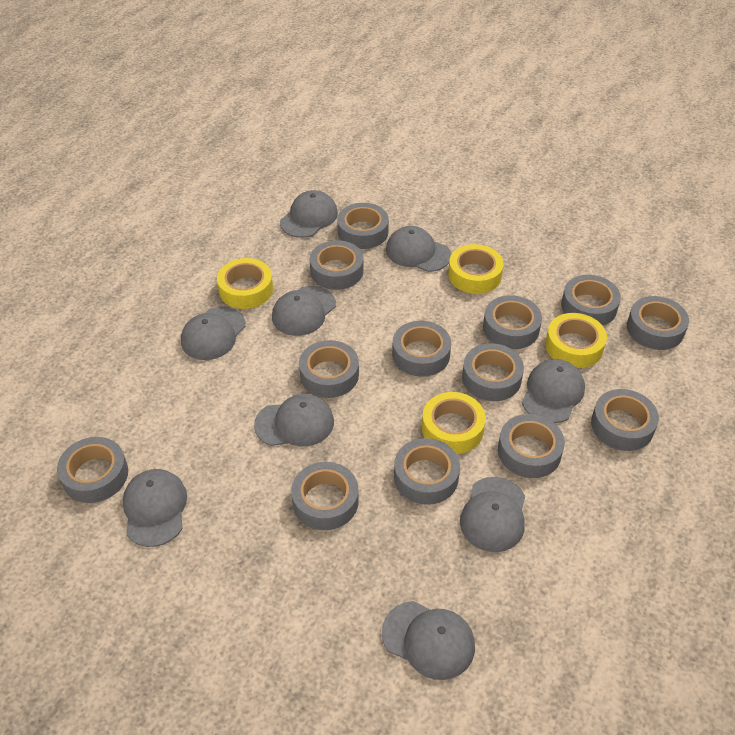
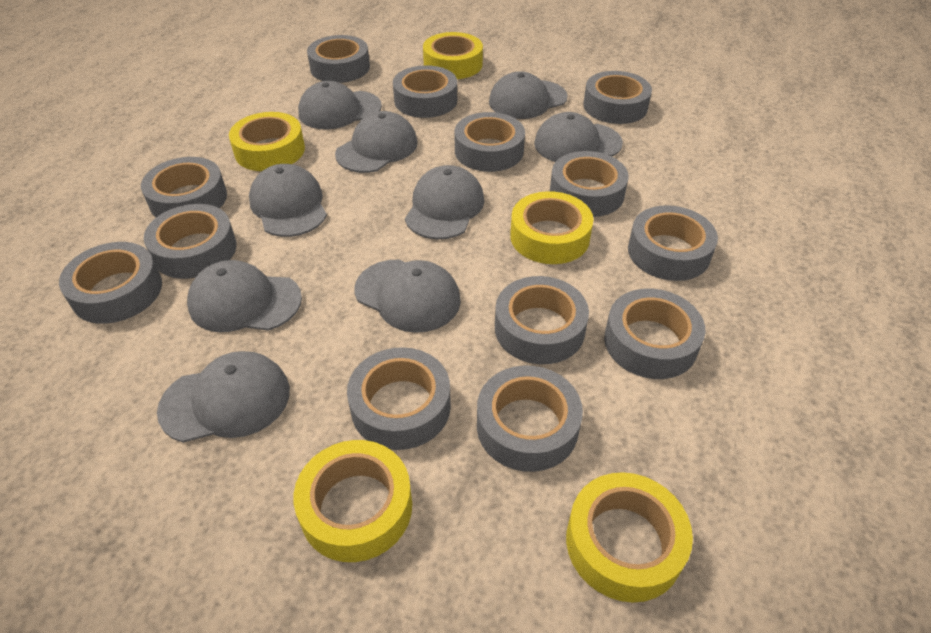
yellow tape: [217,258,273,309] [422,392,486,454] [448,244,503,294] [545,313,607,368] = 4 -> [229,112,305,171] [294,440,412,562] [423,32,483,79] [510,191,593,264] [566,472,693,602] = 5

